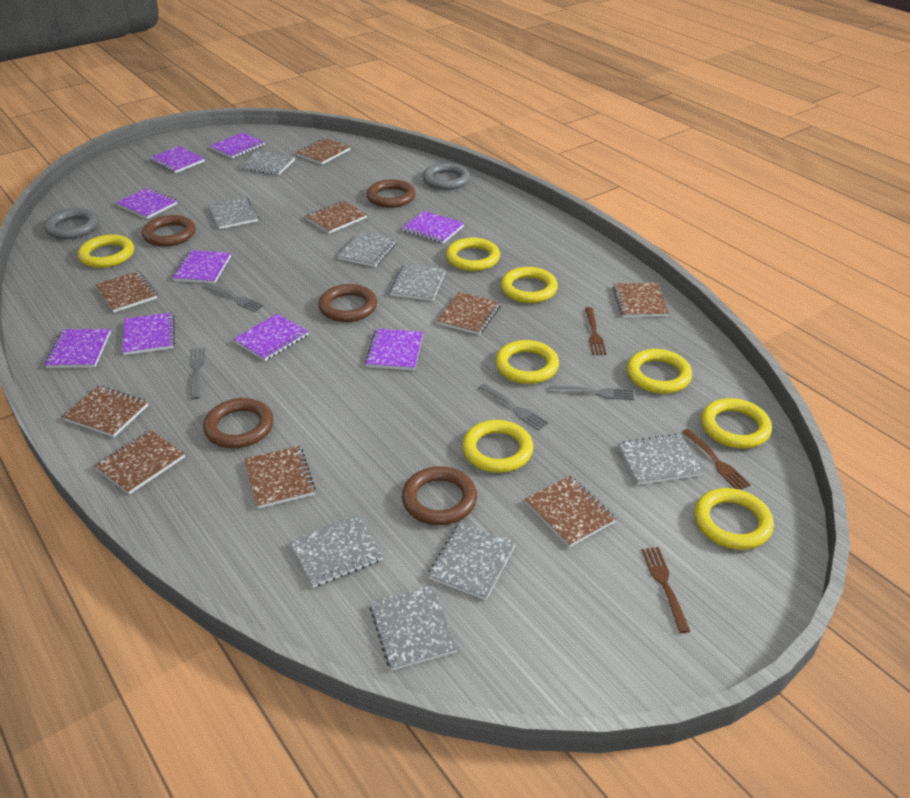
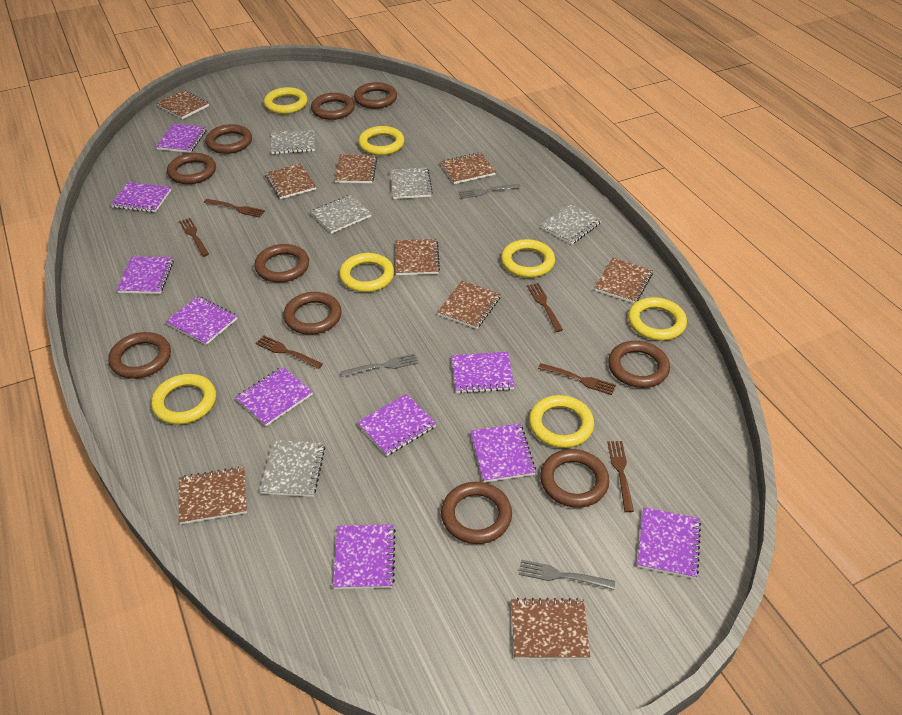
brown fork: [585,307,606,355] [641,547,690,633] [682,429,751,490] = 3 -> [179,218,209,257] [204,199,265,218] [255,335,323,369] [527,283,563,332] [538,363,616,395] [607,441,634,512] = 6
brown ring: [142,215,196,247] [203,398,274,448] [318,284,377,322] [366,179,415,208] [402,467,477,525] = 5 -> [108,332,171,379] [167,153,216,184] [205,124,252,154] [254,244,309,283] [283,292,342,335] [311,93,355,120] [354,82,397,109] [441,482,512,544] [540,449,609,508] [608,341,670,388] = 10
grey fork: [190,347,205,399] [204,283,264,312] [479,384,549,431] [550,386,634,400] = 4 -> [341,353,418,377] [459,184,521,199] [518,560,615,590] = 3
grey notebook: [208,197,259,229] [240,151,295,175] [290,515,383,588] [337,232,397,267] [370,585,458,671] [390,264,446,301] [428,523,516,600] [618,434,703,485] = 8 -> [259,440,325,497] [271,129,315,154] [310,195,372,234] [390,168,433,199] [540,204,601,245] = 5
grey ring: [44,208,99,239] [423,163,470,190] = 2 -> none = 0
purple notebook: [45,329,111,368] [116,188,177,219] [122,312,175,355] [149,146,205,173] [172,250,231,284] [210,132,265,159] [233,314,309,361] [365,329,423,370] [402,211,464,243] = 9 -> [111,182,171,213] [116,256,174,294] [156,124,207,153] [165,296,237,345] [235,367,313,426] [333,525,396,589] [357,394,436,456] [452,352,514,393] [471,423,536,483] [637,507,701,579] = 10
yellow ring: [78,234,134,268] [446,238,500,271] [462,420,533,473] [495,340,559,384] [501,267,558,303] [627,349,692,394] [694,488,774,550] [701,398,772,449] = 8 -> [151,374,216,424] [264,87,308,114] [339,253,394,292] [358,126,405,155] [501,239,555,278] [529,395,594,448] [628,297,687,341] = 7

